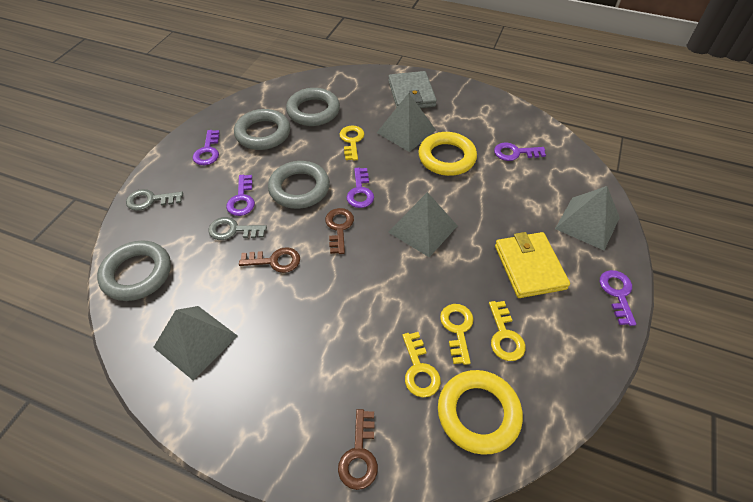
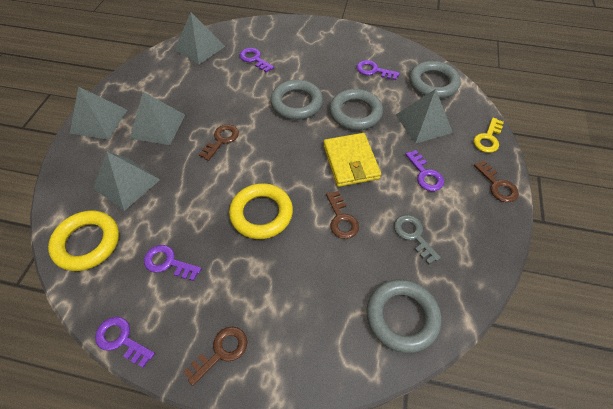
brown key: [239,247,300,273] [325,208,354,254] [338,409,378,490] = 3 -> [183,327,247,386] [199,124,239,161] [326,191,359,239] [474,160,519,202] = 4
grey key: [126,189,183,211] [208,217,267,240] = 2 -> [394,215,441,264] = 1
grey pyramid: [153,306,238,381] [377,93,436,152] [388,192,458,257] [555,186,620,250] = 4 -> [70,86,127,140] [93,152,160,211] [130,92,185,145] [174,13,225,64] [396,89,453,144] = 5
grey wallet: [388,71,437,108] = 1 -> none = 0
yellow key: [340,126,365,161] [402,332,441,397] [440,304,474,365] [489,301,526,361] = 4 -> [473,118,504,153] = 1

